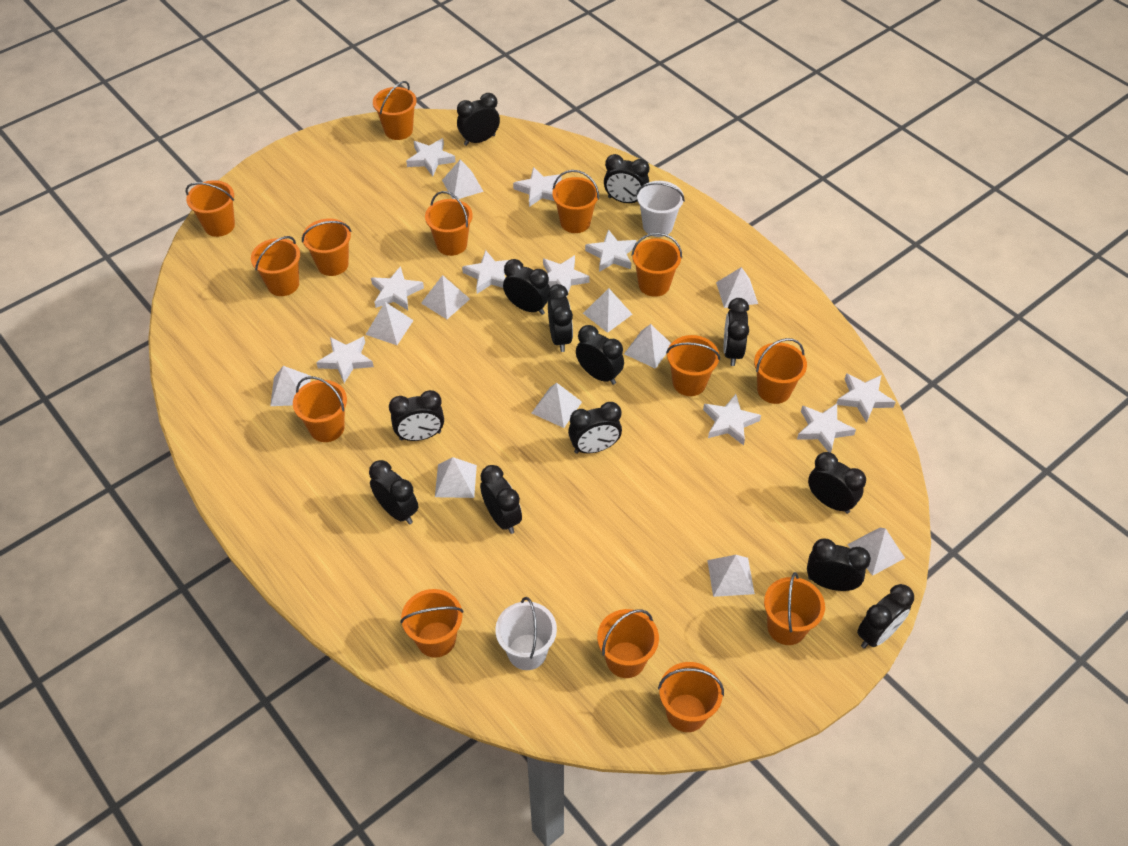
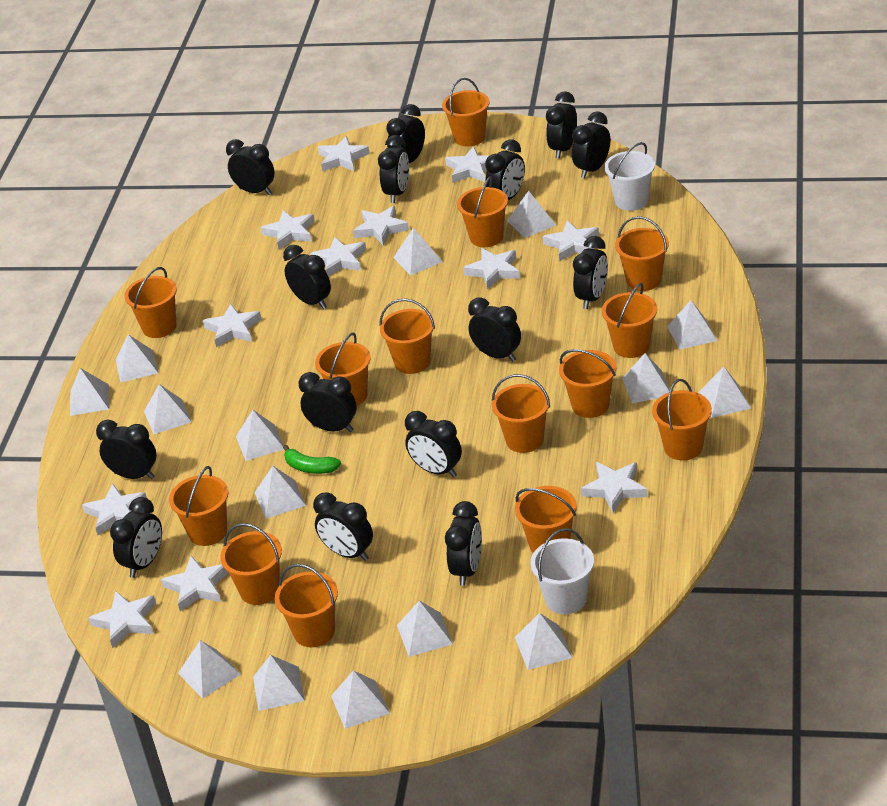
black clock: [369,460,418,524] [389,390,444,441] [457,93,500,146] [480,465,522,534] [503,259,550,315] [547,284,573,352] [568,402,622,454] [576,325,624,385] [604,154,649,203] [724,298,749,366] [807,539,871,591] [808,452,866,514] [857,584,914,649] = 13 -> [96,420,156,480] [110,497,162,578] [226,139,275,195] [283,245,331,309] [298,372,356,432] [313,492,373,561] [378,135,409,203] [386,104,425,163] [405,411,462,478] [445,501,482,586] [468,297,521,362] [485,139,525,200] [546,91,577,159] [572,112,610,178] [573,236,608,309] = 15
green banana: none = 0 -> [283,445,341,474] = 1
white pyramid: [270,366,311,406] [366,302,414,345] [421,275,470,319] [435,457,477,498] [442,159,484,199] [532,383,582,428] [583,288,632,333] [624,324,671,369] [707,555,755,597] [716,267,758,308] [847,528,905,576] = 11 -> [70,368,109,416] [116,334,158,383] [144,384,192,435] [178,640,241,699] [236,410,284,461] [253,655,305,711] [254,466,306,519] [331,670,390,729] [393,228,443,275] [397,601,453,657] [507,191,556,238] [515,613,573,670] [622,353,670,403] [667,300,717,350] [698,367,751,418] = 15
white star: [316,336,374,383] [371,266,424,310] [406,138,456,176] [462,250,509,294] [513,167,561,207] [543,255,590,297] [585,229,637,272] [703,394,761,445] [797,404,856,453] [836,373,896,423] = 10 -> [82,484,147,535] [88,591,156,648] [161,556,228,612] [203,304,261,347] [260,211,315,249] [310,237,366,277] [318,136,370,171] [353,206,409,245] [445,146,489,183] [463,248,520,290] [543,220,599,262] [581,462,647,513] = 12

